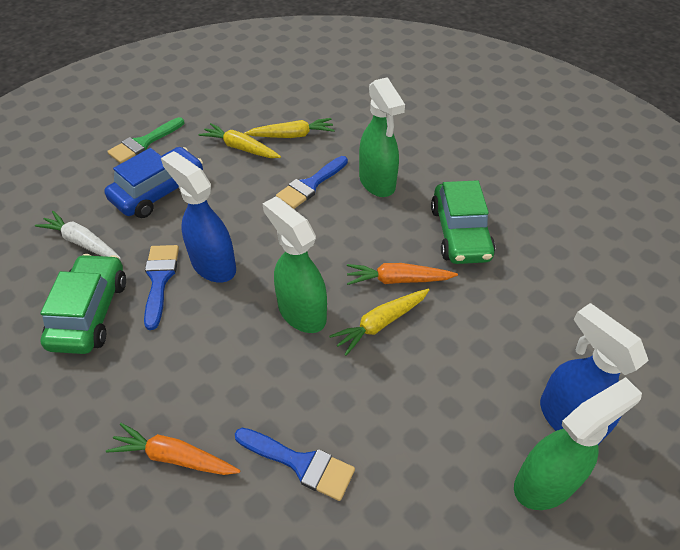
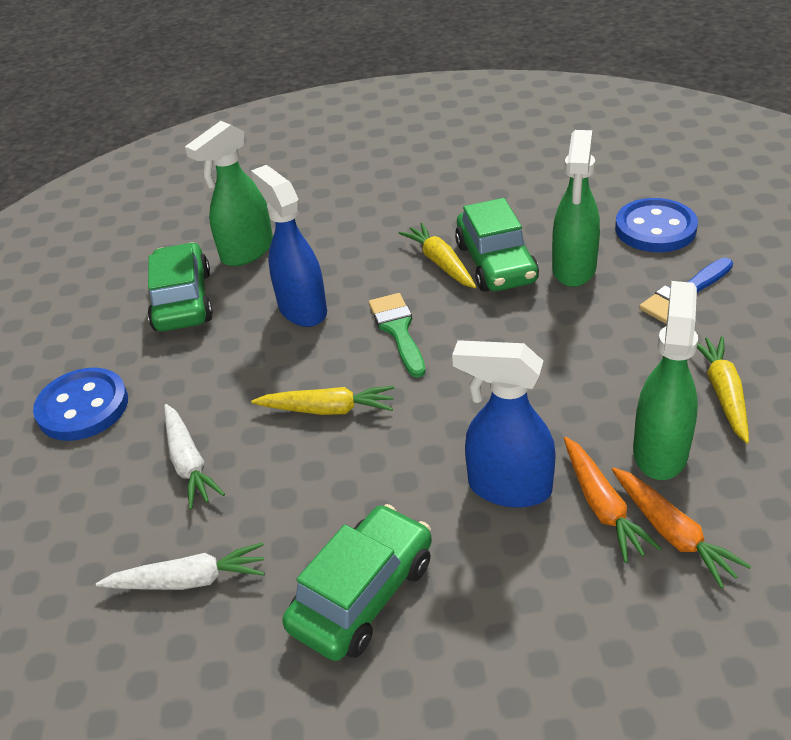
blue brush: [144,245,179,330] [235,428,355,501] [276,156,348,209] = 3 -> [639,258,733,324] = 1
blue button: none = 0 -> [33,368,128,441] [615,198,698,252] = 2
blue car: [104,147,203,218] = 1 -> none = 0
green car: [40,254,126,354] [431,180,495,264] = 2 -> [148,242,213,331] [282,504,432,661] [455,198,539,292] = 3
white carrot: [35,211,121,259] = 1 -> [96,542,265,590] [164,404,225,510] = 2

